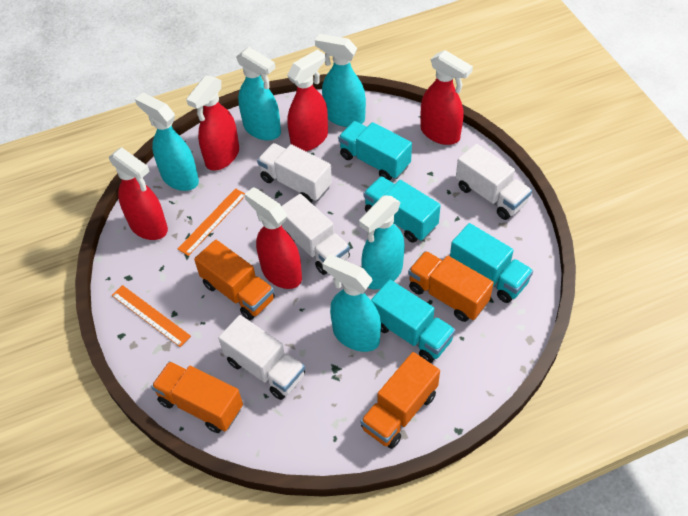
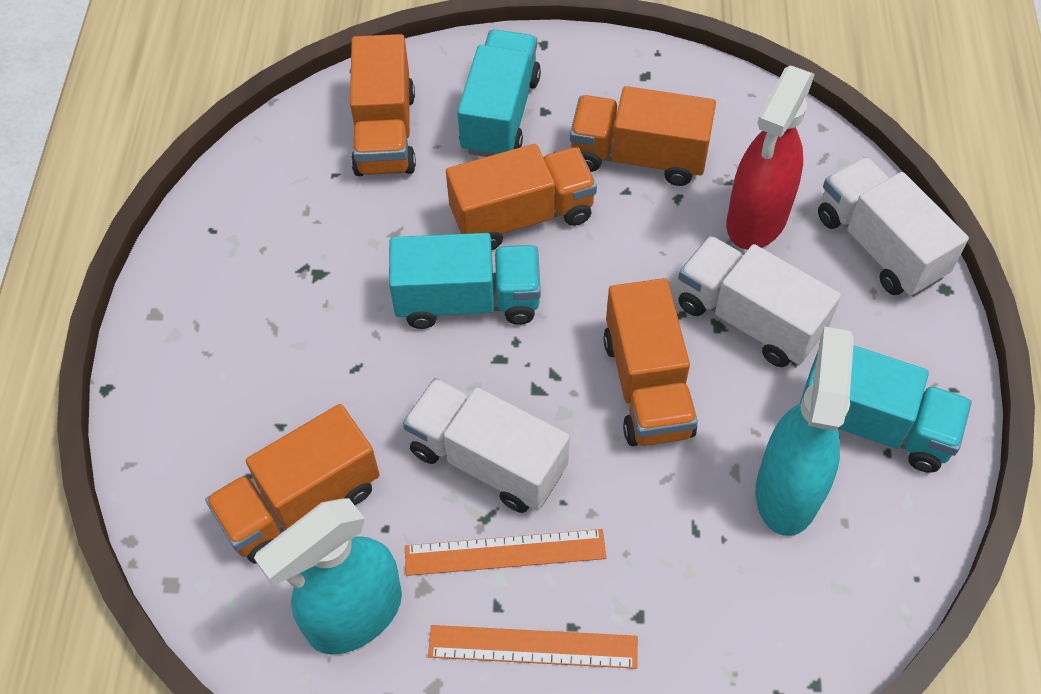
orange truck: [151,361,243,433] [194,240,275,320] [361,352,440,449] [408,251,494,322] = 4 -> [205,404,380,564] [350,34,416,176] [446,144,597,250] [570,86,716,186] [603,278,698,446] = 5
red spray bottle: [109,147,168,240] [186,75,239,170] [244,187,302,289] [287,49,328,151] [420,50,473,145] = 5 -> [726,66,815,250] = 1
turquoise spray bottle: [135,93,199,191] [236,47,281,140] [315,34,366,127] [322,255,381,352] [359,195,405,289] = 5 -> [254,498,402,655] [756,326,854,536] = 2
turquoise truck: [338,121,412,181] [363,176,441,243] [371,280,455,363] [450,223,533,303] = 4 -> [389,233,541,329] [457,29,541,157] [800,345,972,473] = 3
white truck: [218,315,305,400] [257,143,332,202] [282,194,350,275] [456,144,532,220] = 4 -> [403,378,570,513] [678,236,841,367] [818,157,969,297] = 3

